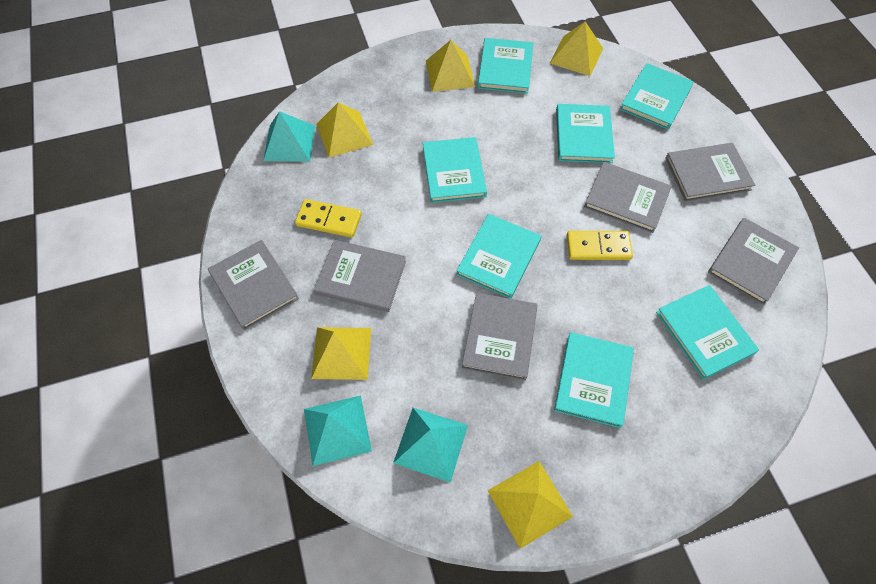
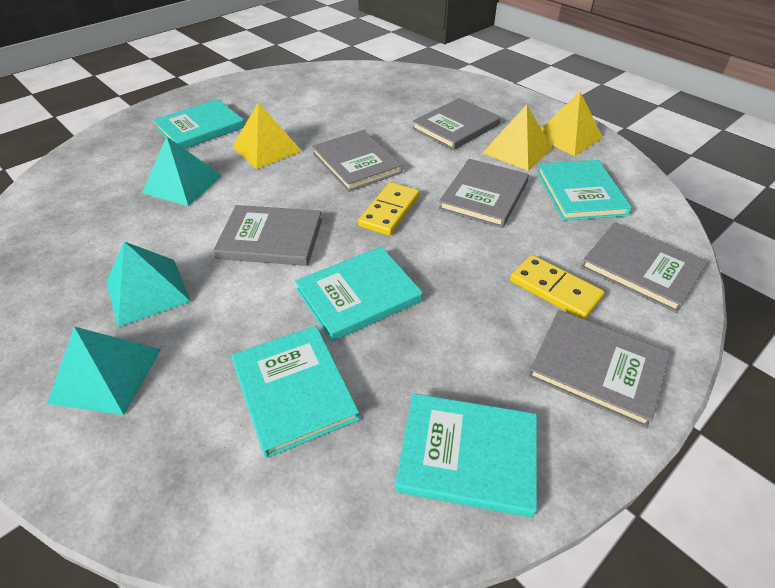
turquoise book: [423,137,487,203] [456,214,541,299] [478,38,533,94] [554,332,634,428] [556,104,615,163] [620,63,694,129] [656,285,759,380] = 7 -> [153,99,245,149] [231,326,360,458] [295,246,423,341] [395,393,537,518] [537,160,632,221] = 5
yellow pyramid: [311,327,371,380] [316,102,373,158] [426,40,475,92] [487,461,573,549] [549,22,603,76] = 5 -> [232,102,302,169] [483,105,552,171] [541,92,603,156] = 3

